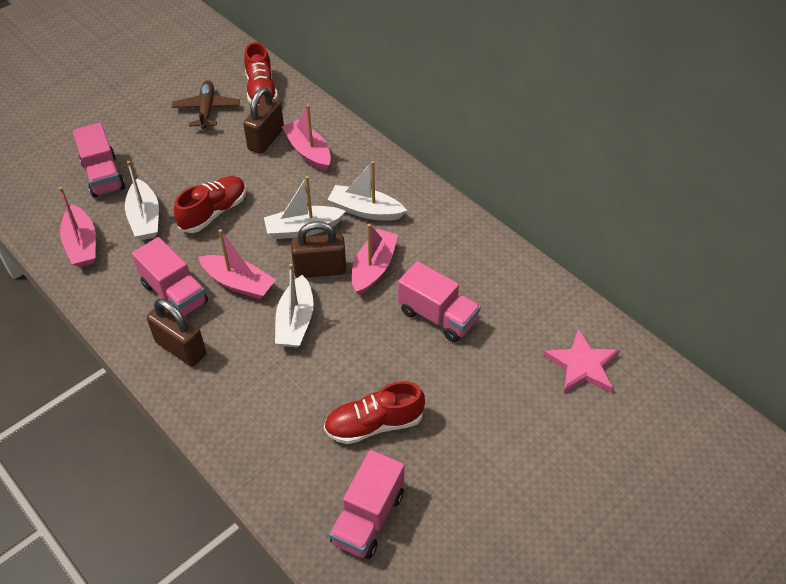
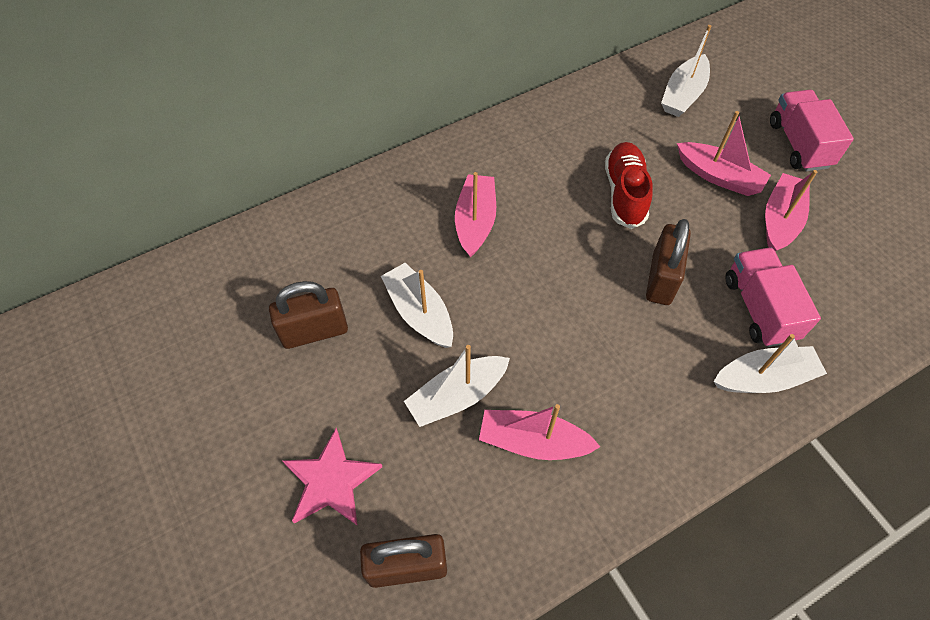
brown plane: [172,80,240,129] = 1 -> none = 0
pink truck: [73,123,125,198] [132,237,208,316] [329,450,405,559] [398,261,481,342] = 4 -> [725,247,821,347] [770,90,854,172] = 2
red shoe: [174,176,246,233] [244,42,278,105] [324,381,425,444] = 3 -> [605,142,652,229] = 1

